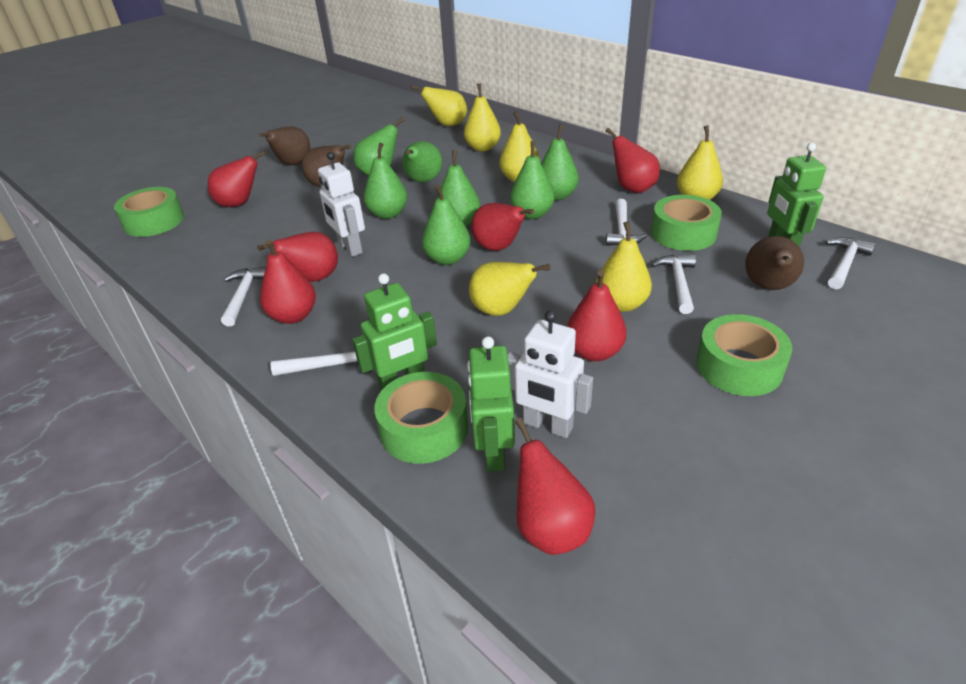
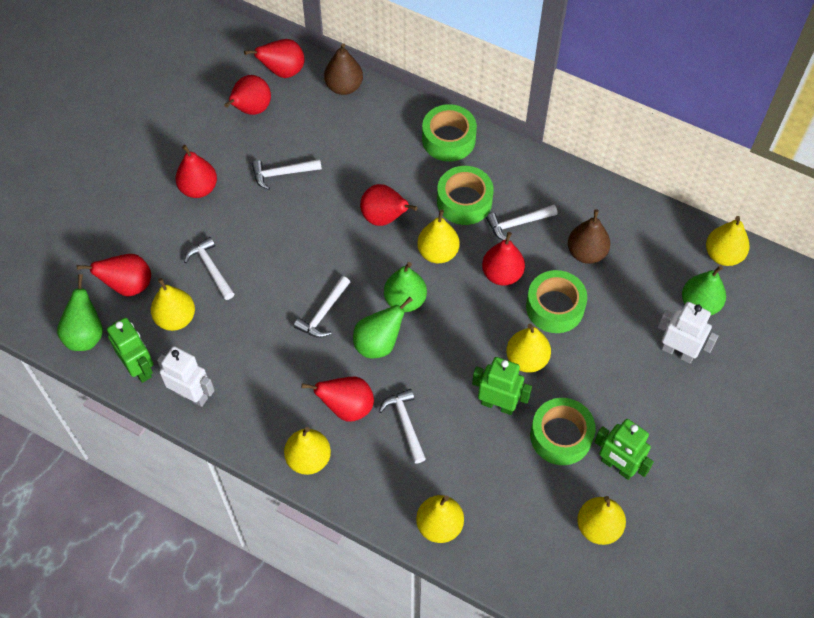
brown pear: [258,127,310,165] [302,144,351,187] [745,236,804,290] = 3 -> [324,43,363,95] [568,209,610,264] = 2
green pear: [353,117,405,176] [364,143,408,219] [402,141,442,182] [422,184,471,265] [437,150,480,227] [510,141,555,219] [541,124,579,200] = 7 -> [57,274,103,351] [353,297,413,359] [384,262,427,312] [682,265,726,315] = 4
yellow pear: [411,85,467,126] [464,83,501,152] [469,262,550,316] [499,111,540,182] [596,222,652,312] [677,125,723,200] = 6 -> [151,278,195,331] [284,427,331,475] [416,495,464,543] [417,209,460,263] [506,324,551,373] [577,496,626,545] [706,216,750,266] = 7

